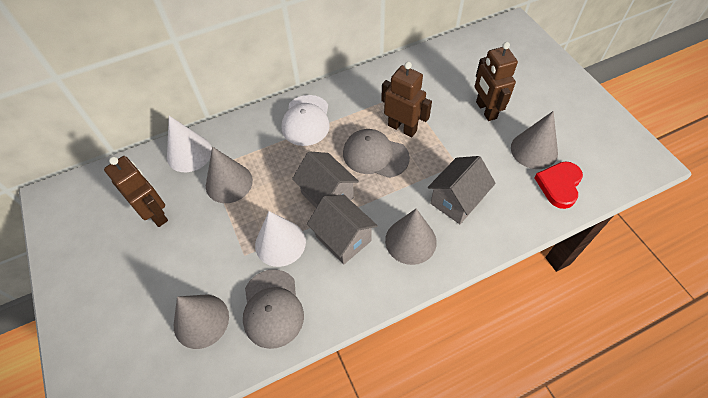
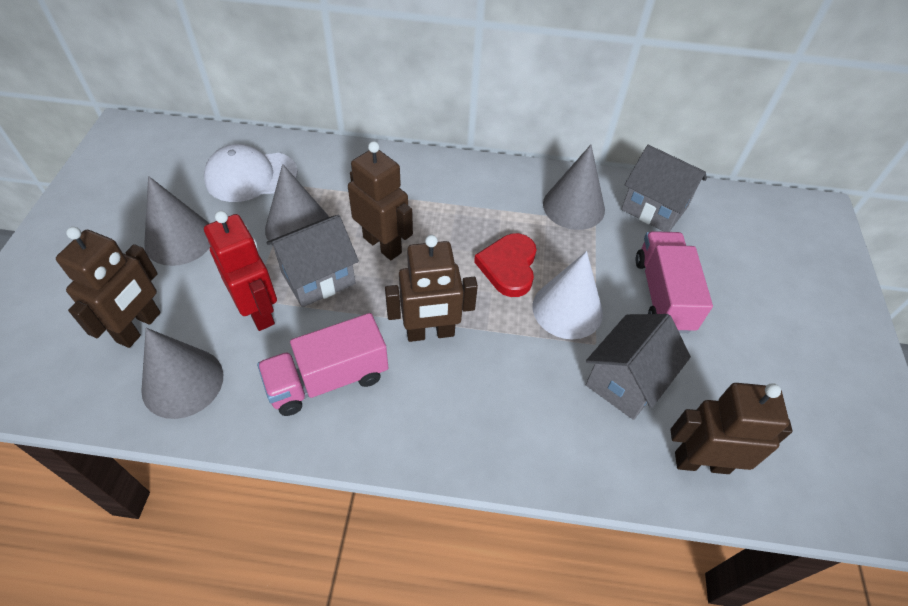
brown robot: [104,156,168,227] [381,62,432,137] [475,42,518,121] = 3 -> [56,227,161,348] [348,141,413,260] [385,235,478,342] [671,383,793,474] = 4
grey cap: [243,269,304,349] [343,129,410,178] = 2 -> none = 0
pink truck: none = 0 -> [257,313,388,416] [635,231,713,333] = 2
red robot: none = 0 -> [204,211,277,331] = 1
white cone: [167,116,212,172] [255,211,306,267] = 2 -> [533,251,603,339] = 1

